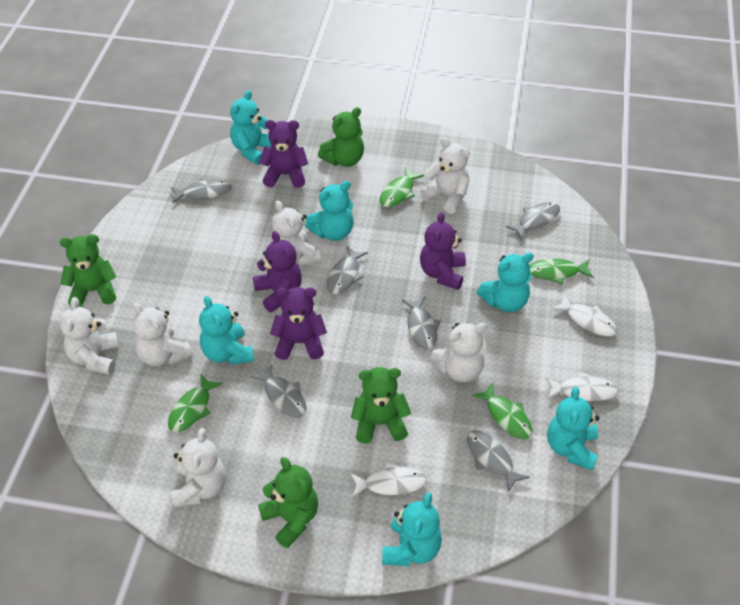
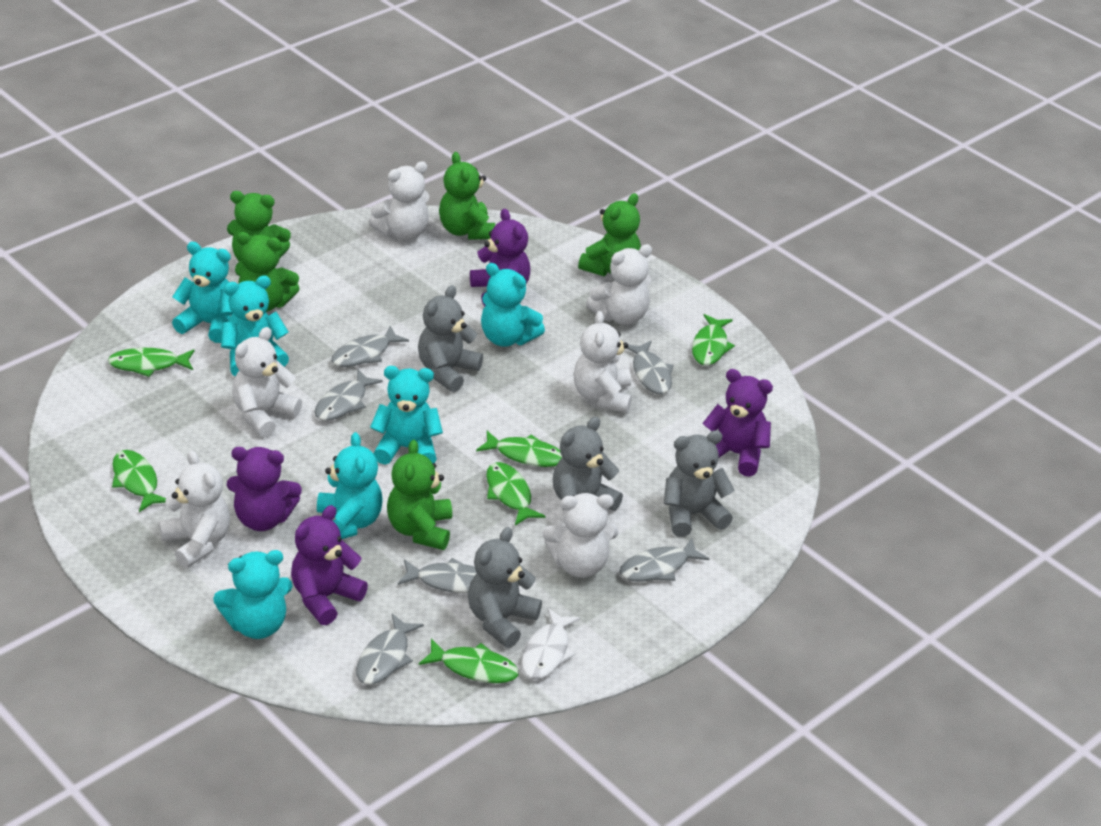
green fish: [168,374,223,432] [380,167,424,207] [472,383,532,439] [530,259,593,284] = 4 -> [108,348,194,377] [112,450,166,512] [419,639,519,683] [476,431,562,467] [486,462,545,526] [692,314,735,365] = 6
green teddy bear: [60,234,116,307] [258,457,318,548] [318,107,364,167] [351,367,411,444] = 4 -> [227,191,291,261] [235,232,300,312] [387,440,452,550] [439,152,495,240] [578,193,641,276] = 5
grey teddy bear: none = 0 -> [418,285,483,392] [468,527,542,648] [553,417,623,511] [664,430,735,537] = 4
white fish: [350,462,427,498] [546,372,618,401] [551,294,617,336] = 3 -> [521,608,580,679] = 1

